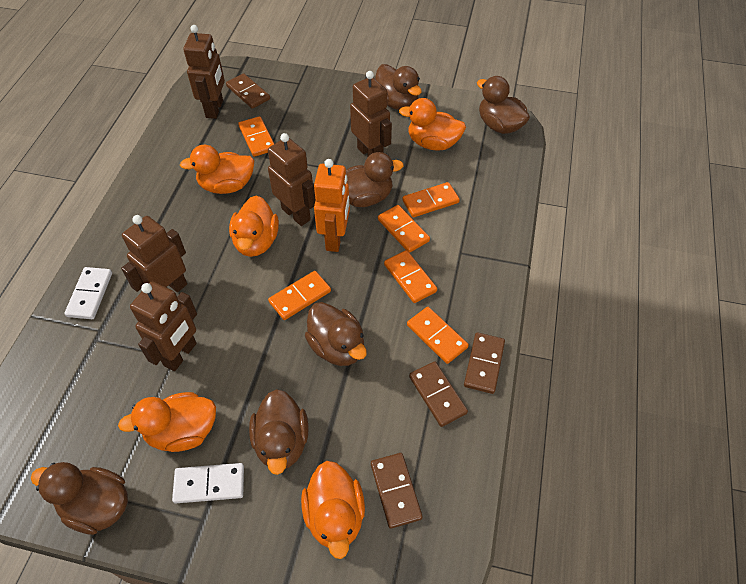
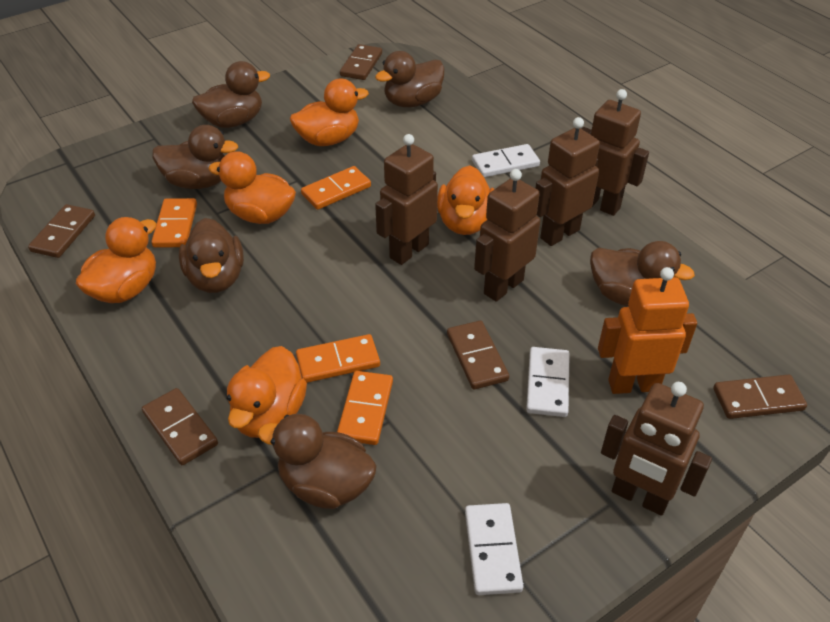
brown domino: [226,73,270,109] [371,453,423,529] [409,361,468,427] [464,332,505,394] = 4 -> [28,204,95,258] [142,388,218,465] [340,44,382,80] [447,321,509,389] [713,375,807,419] = 5
orange domino: [238,116,274,157] [268,271,331,320] [378,205,430,253] [384,250,437,303] [402,182,460,217] [407,307,469,364] = 6 -> [151,198,197,248] [296,334,380,383] [301,166,371,210] [337,371,393,445] = 4
white domino: [65,267,112,319] [172,463,244,503] = 2 -> [465,503,523,595] [472,144,540,177] [526,347,570,417] = 3

